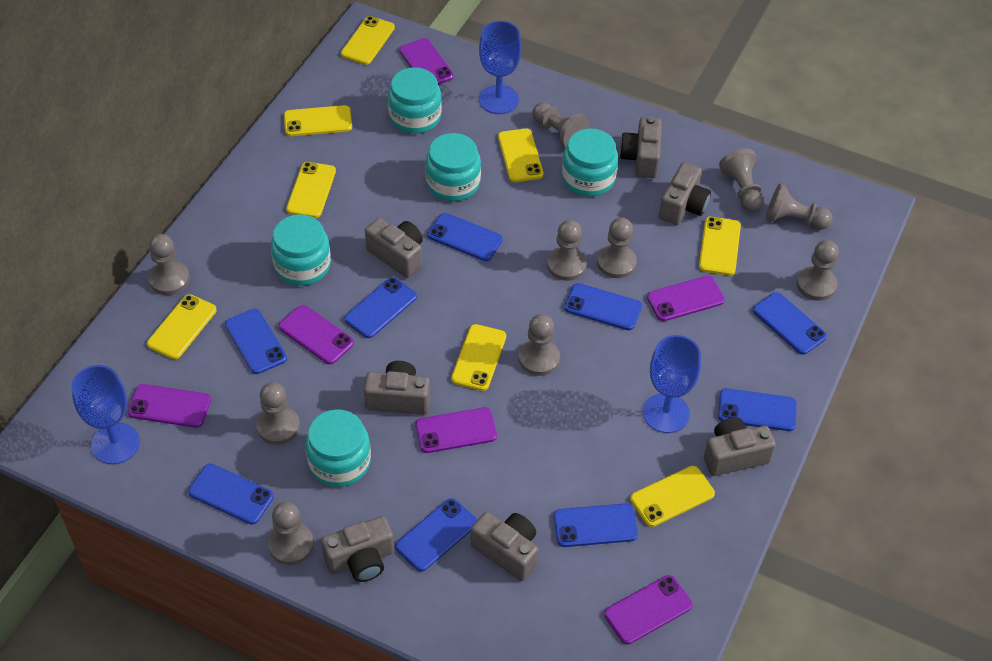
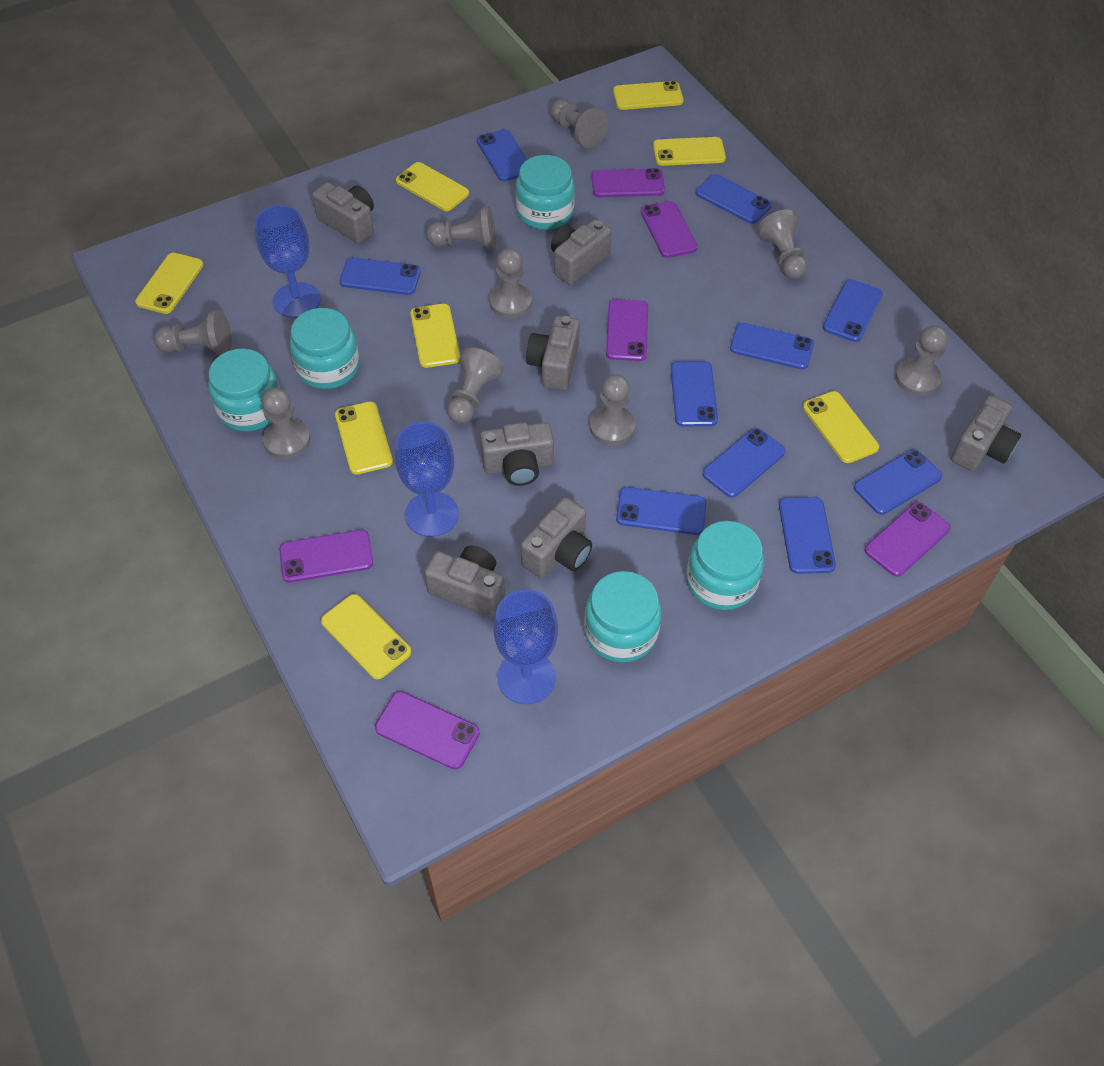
blue phone: [188,464,274,525] [225,309,287,374] [344,277,417,338] [395,498,477,572] [428,213,503,261] [554,503,638,547] [564,283,642,330] [718,388,797,431] [753,292,827,355] = 9 -> [340,257,421,295] [477,129,528,181] [616,487,707,535] [671,361,718,427] [696,174,772,224] [702,428,786,498] [730,323,814,370] [779,497,836,574] [822,279,883,342] [854,449,942,515] = 10
grey pawn: [149,234,190,295] [256,382,300,445] [268,502,314,565] [519,314,560,376] [532,102,590,148] [547,220,587,281] [597,218,637,278] [719,149,764,212] [766,183,833,230] [797,240,839,301] = 10 -> [154,310,232,355] [261,387,310,459] [426,206,496,250] [447,348,504,424] [489,248,532,318] [550,100,608,148] [590,374,636,446] [757,210,808,280] [895,325,948,396] = 9

